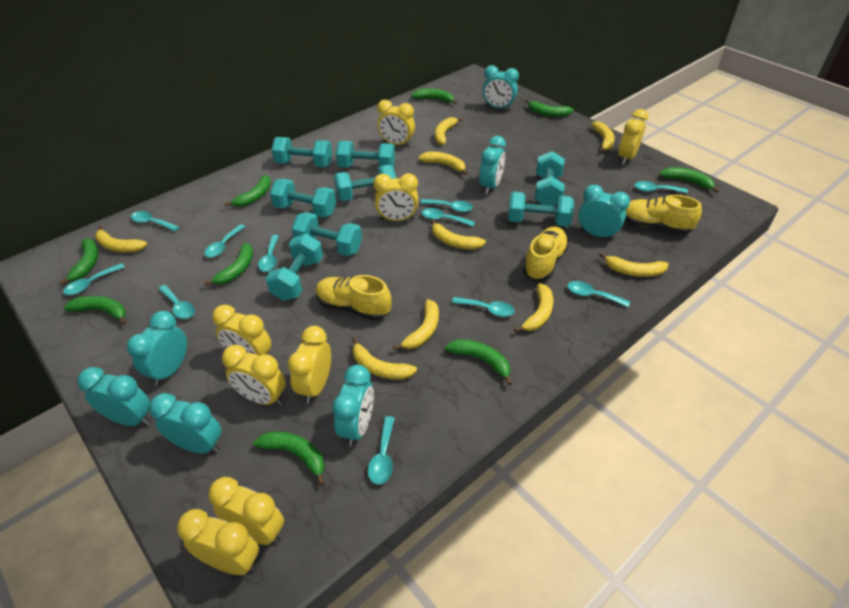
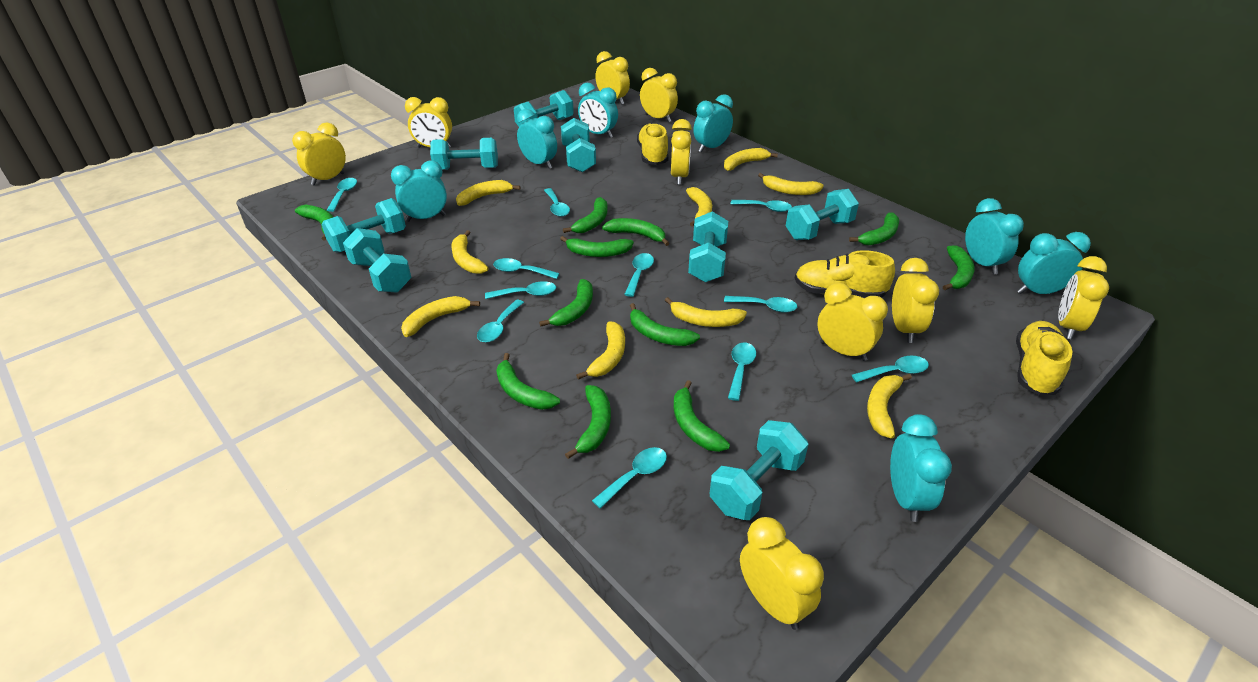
green banana: [59,238,98,285] [63,296,126,325] [204,243,253,286] [224,175,271,207] [253,431,324,486] [411,89,457,104] [445,339,512,386] [525,99,574,117] [660,167,719,193] = 9 -> [295,205,333,241] [496,353,560,410] [539,279,593,326] [560,236,634,257] [563,197,608,233] [565,385,611,459] [602,218,669,246] [630,303,700,346] [674,380,730,452] [849,212,899,246] [943,245,975,290] = 11
yellow clock: [177,509,259,575] [208,477,284,545] [212,305,272,356] [222,345,286,406] [288,326,331,404] [373,173,418,221] [377,100,415,147] [618,109,649,165] = 8 -> [292,122,346,185] [405,97,452,148] [595,51,630,105] [640,68,678,123] [671,119,692,185] [740,517,824,630] [817,283,888,361] [892,258,939,343] [1058,256,1109,340] = 9

